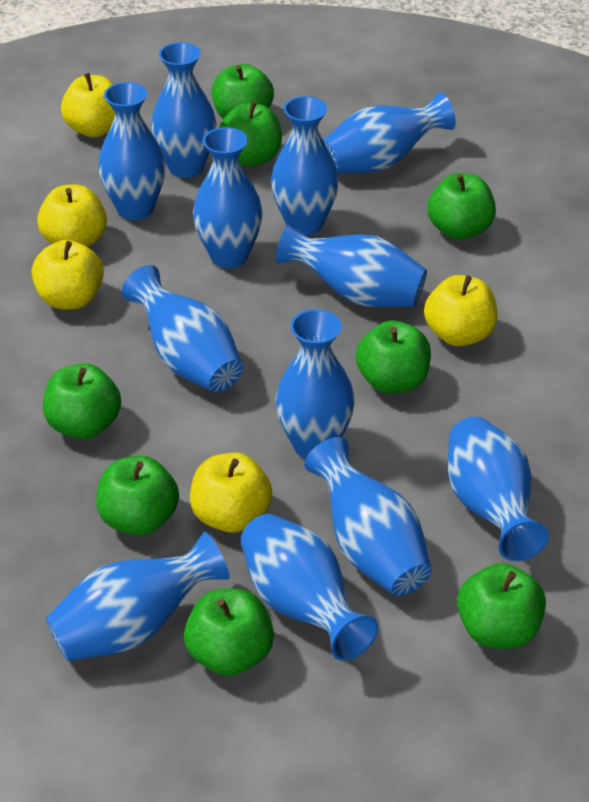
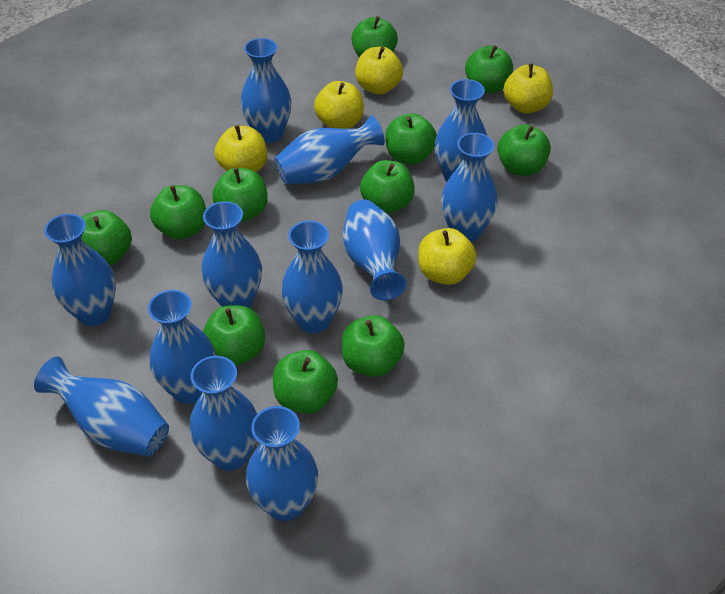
green apple: [43,363,121,439] [96,455,179,536] [184,589,274,676] [212,64,274,119] [219,101,282,167] [356,321,431,394] [427,173,496,240] [457,563,546,649] = 8 -> [81,210,132,265] [150,185,206,240] [203,305,265,366] [212,168,268,221] [273,350,338,413] [342,315,405,377] [351,16,398,58] [360,160,415,213] [385,113,437,165] [465,45,513,93] [497,124,551,176] = 11

